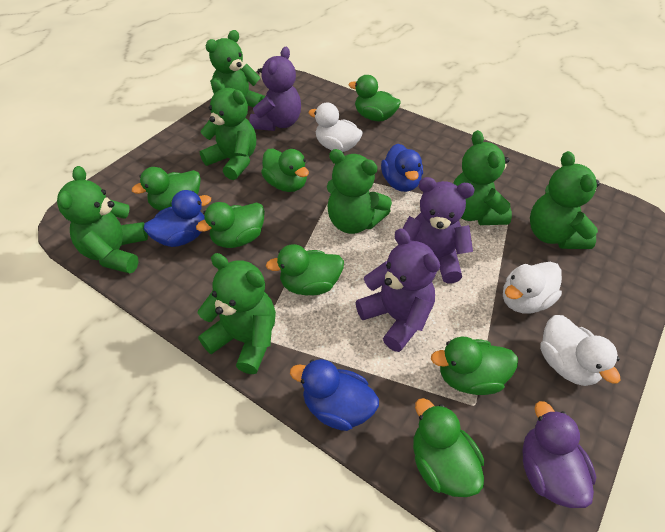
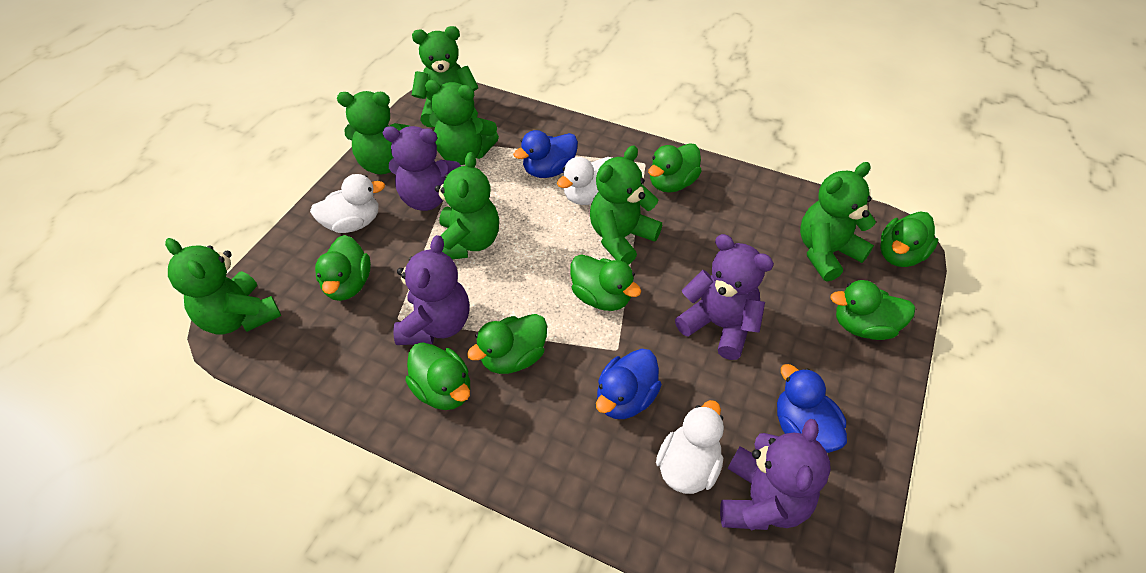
purple duck: [522,401,596,508] = 1 -> none = 0
purple teddy bear: [249,47,301,131] [356,228,440,352] [403,177,475,284] = 3 -> [383,126,461,211] [393,235,470,345] [675,234,774,360] [720,419,831,530] = 4

